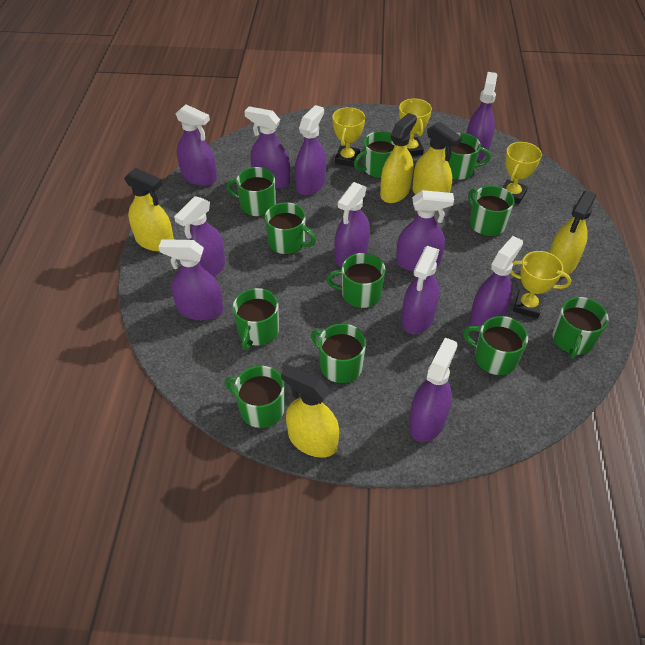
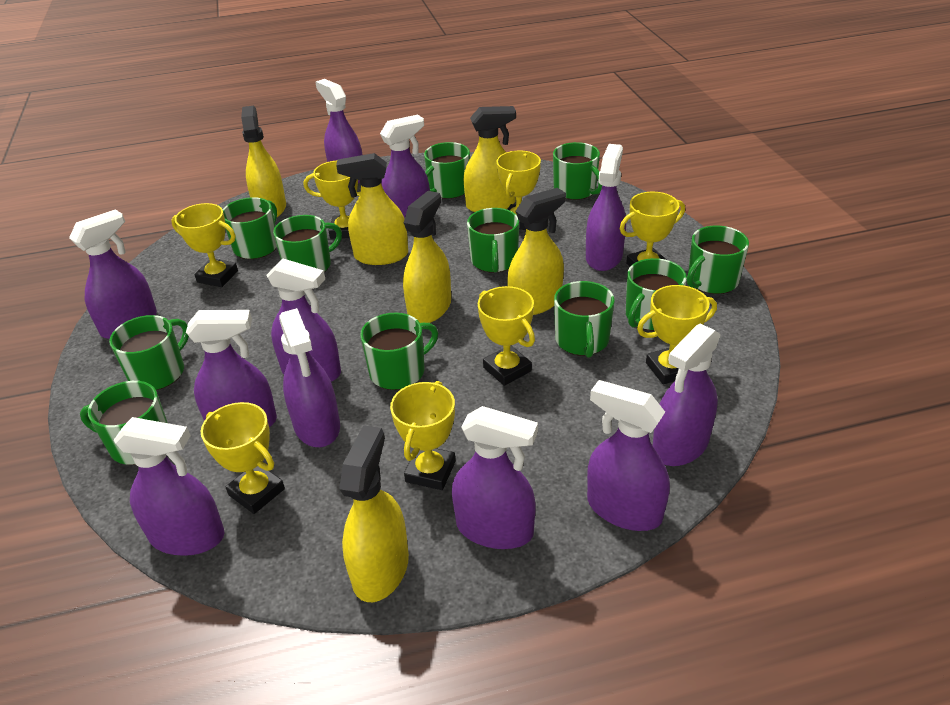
yellow spray bottle: [124,168,174,251] [281,365,339,458] [380,113,417,203] [412,122,462,195] [549,190,596,277] = 5 -> [241,106,286,217] [336,153,408,265] [339,425,409,602] [403,191,451,323] [464,106,516,212] [507,188,566,315] = 6
yellow trophy: [332,107,365,167] [399,98,432,156] [502,142,542,204] [510,251,572,318] = 4 -> [171,203,238,287] [200,402,285,514] [304,161,360,238] [390,381,456,490] [478,286,535,386] [496,151,541,230] [620,192,685,267] [637,285,717,384] = 8

